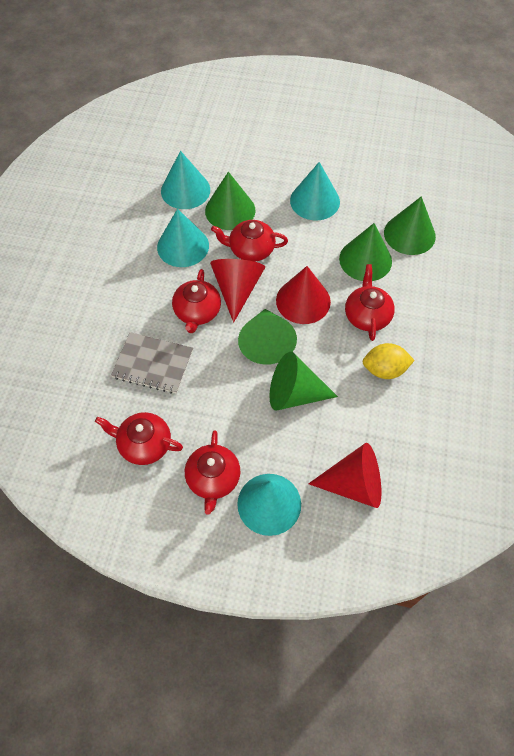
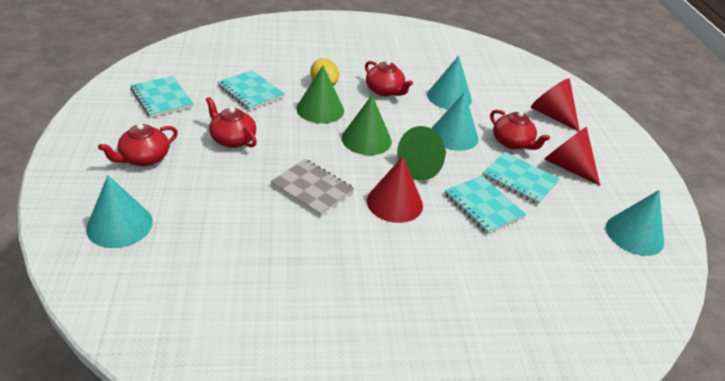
green cone: [205,172,256,230] [238,309,297,365] [269,352,338,411] [339,223,392,281] [384,196,436,255] = 5 -> [297,66,344,123] [342,95,392,155] [397,126,446,181] = 3
red teapot: [95,412,183,465] [172,269,221,333] [185,430,241,515] [211,220,288,262] [345,264,395,341] = 5 -> [98,123,178,166] [206,97,257,148] [365,60,413,96] [490,110,550,150] = 4
turquoise notebook: none = 0 -> [130,76,194,118] [217,70,284,110] [444,176,526,234] [482,152,559,205] = 4

